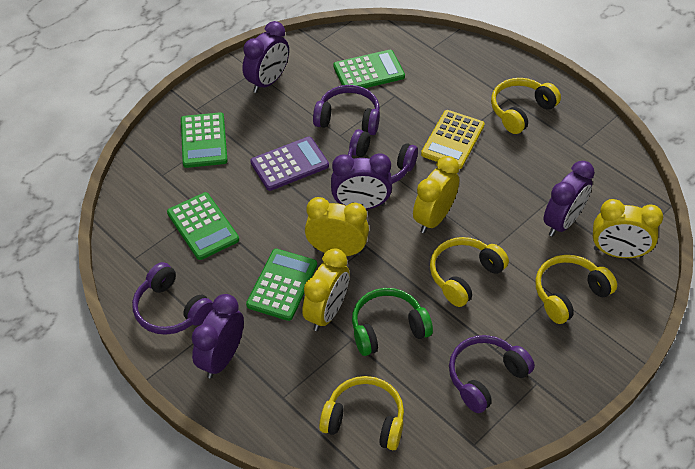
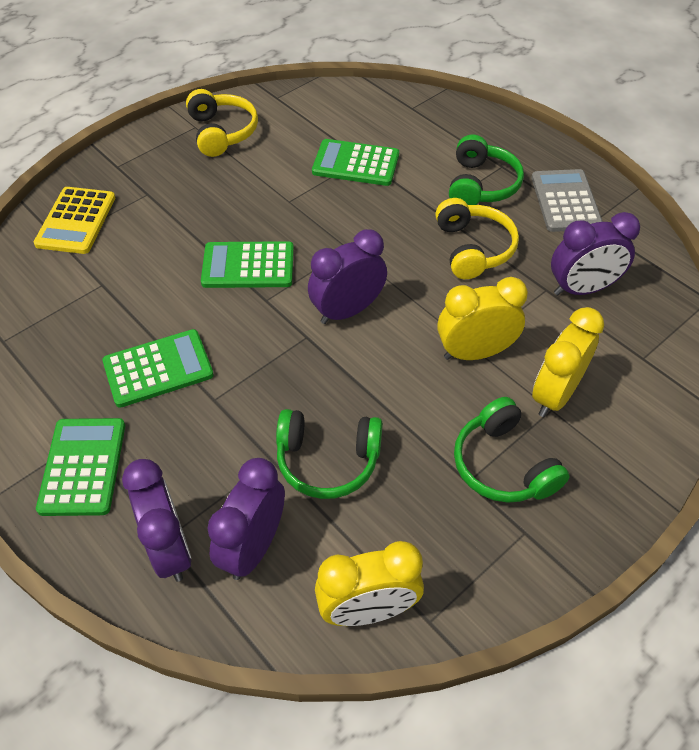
green headphones: [352,288,433,356] = 1 -> [276,409,383,499] [449,135,524,205] [454,397,570,503] = 3
grey calculator: none = 0 -> [531,169,603,232] = 1
purple calculator: [250,137,329,191] = 1 -> none = 0
purple headphones: [132,262,213,335] [313,85,380,135] [348,129,418,184] [449,335,535,413] = 4 -> none = 0
yellow clock: [302,248,350,331] [305,197,369,256] [413,156,460,233] [593,199,663,258] = 4 -> [315,541,424,626] [437,277,528,360] [532,307,604,417] = 3
yellow headphones: [319,376,404,450] [430,237,509,307] [491,78,561,134] [535,255,617,324] = 4 -> [186,89,258,157] [435,198,519,279] = 2

